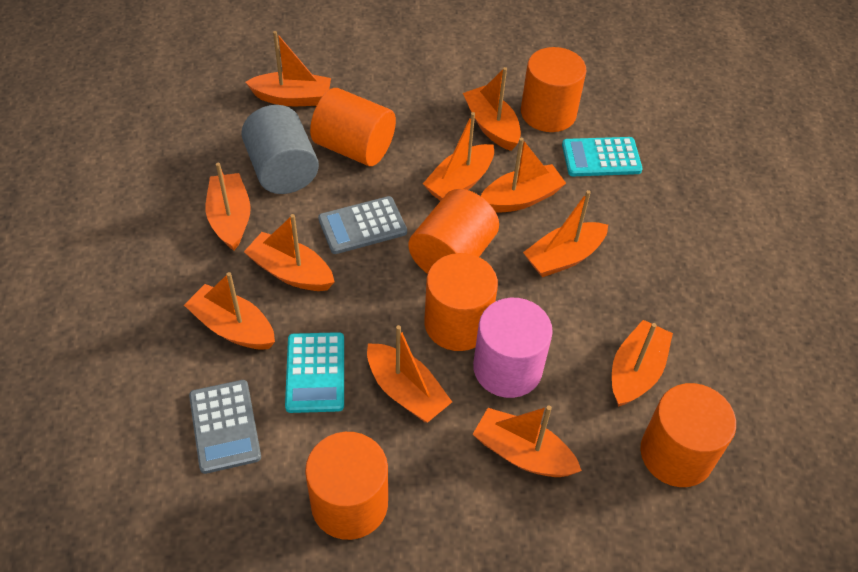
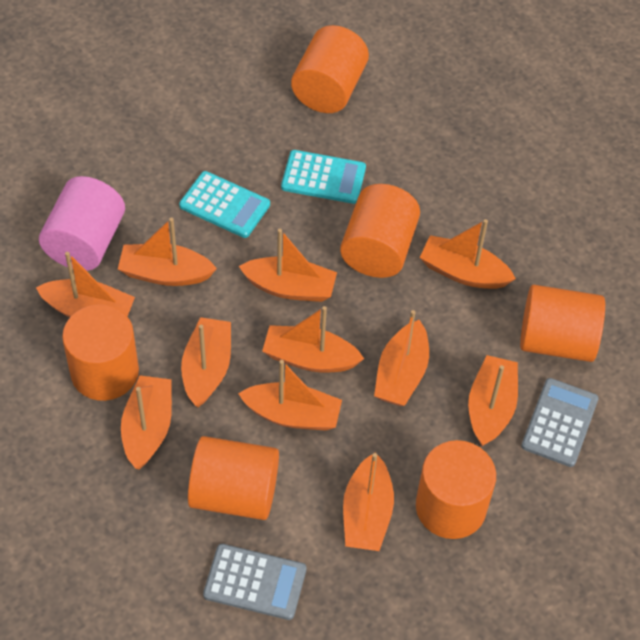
grey cylinder: [241,105,319,194] = 1 -> none = 0

